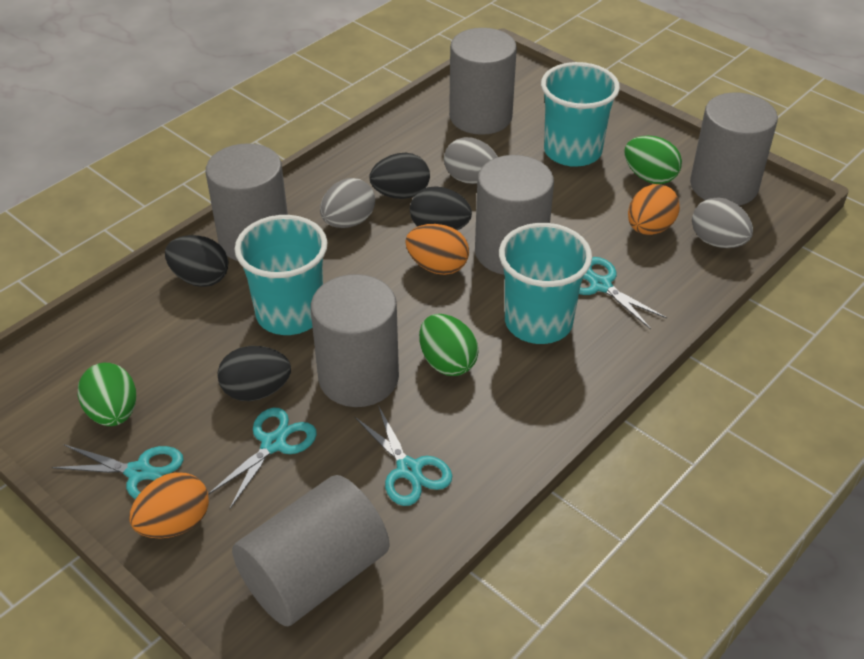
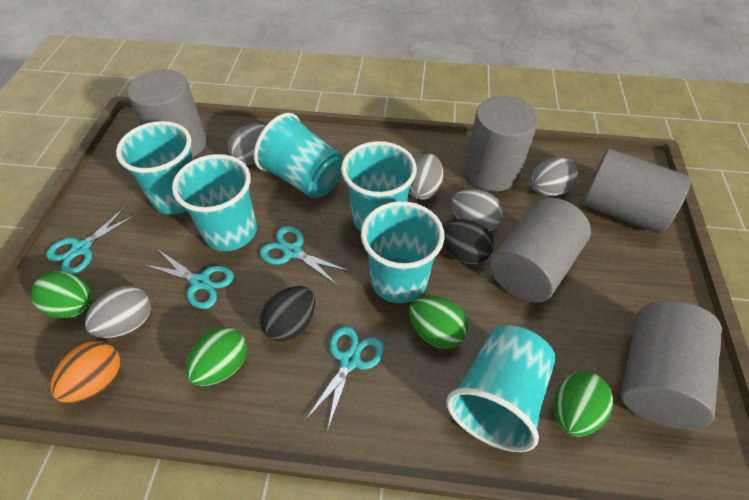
black egg: [165,235,228,287] [217,346,291,401] [369,153,430,199] [410,186,472,230] = 4 -> [260,286,315,342] [442,219,494,264] = 2
green egg: [78,363,136,426] [419,314,479,376] [625,136,682,184] = 3 -> [31,271,93,318] [186,327,247,386] [409,296,468,349] [554,372,613,437] = 4
grey cylinder: [206,143,288,261] [232,475,389,626] [311,274,399,407] [449,28,517,135] [475,155,554,275] [690,92,778,206] = 6 -> [127,69,207,157] [465,96,538,191] [490,198,591,303] [582,149,691,233] [621,301,722,429] = 5
grey egg: [320,178,375,228] [444,137,498,184] [692,197,753,248] = 3 -> [85,286,151,338] [228,124,265,165] [409,154,444,200] [451,189,503,231] [530,157,578,196] = 5
orange egg: [129,472,209,538] [405,224,469,275] [628,184,680,235] = 3 -> [50,341,121,403] = 1
turquoise cup: [235,215,328,335] [499,223,592,344] [541,62,620,167] = 3 -> [116,121,193,214] [172,154,257,251] [254,113,344,199] [341,141,417,231] [361,201,444,303] [446,326,556,452] = 6

